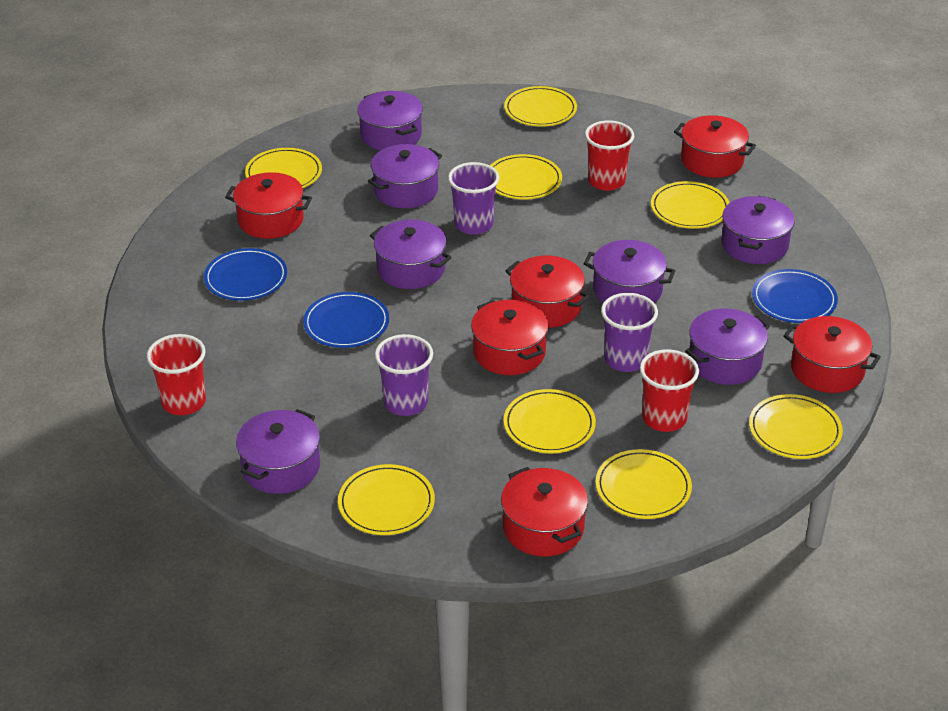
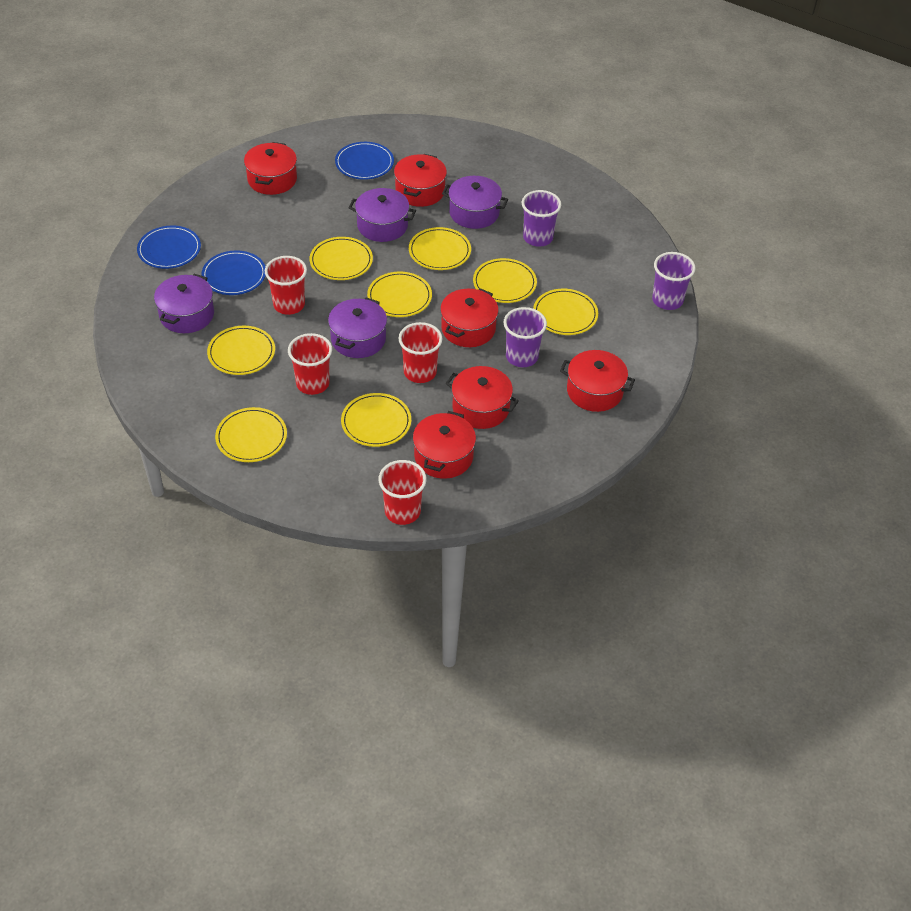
purple pot: [236,409,320,494] [357,91,423,150] [368,144,442,208] [370,220,452,289] [583,240,676,303] [685,308,770,385] [721,196,795,264] = 7 -> [154,274,214,333] [328,297,387,358] [349,188,416,242] [442,176,508,229] = 4
red cup: [146,334,206,415] [585,120,634,191] [640,349,699,432] = 3 -> [265,256,307,315] [288,333,332,395] [379,460,427,525] [398,322,443,383] = 4

